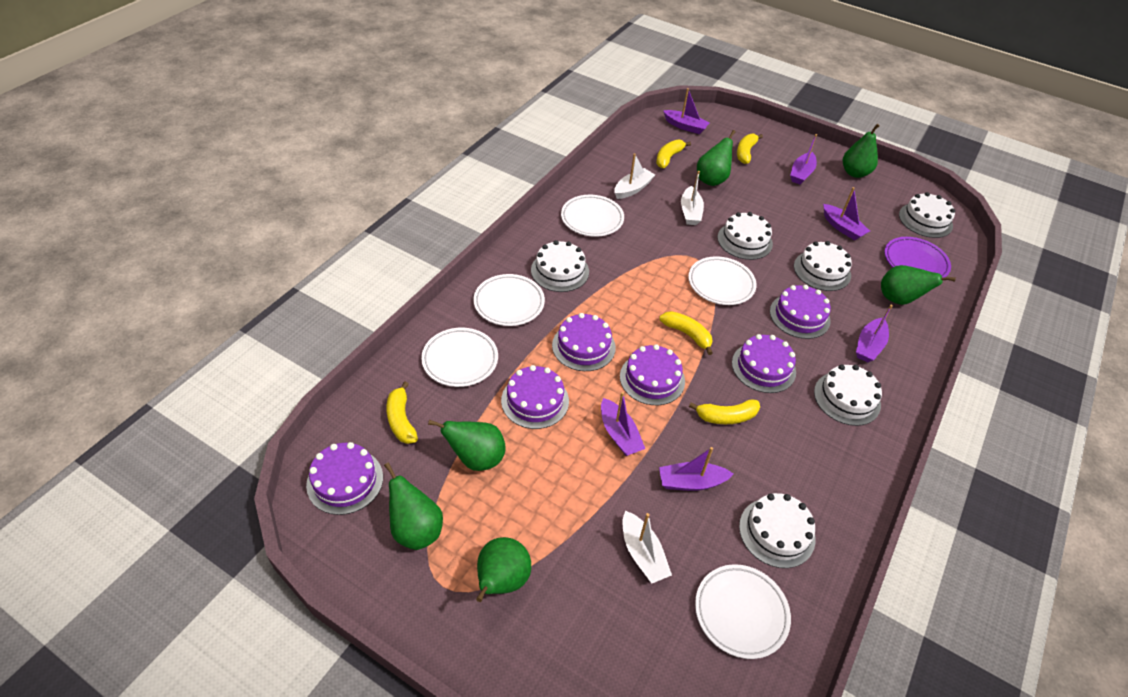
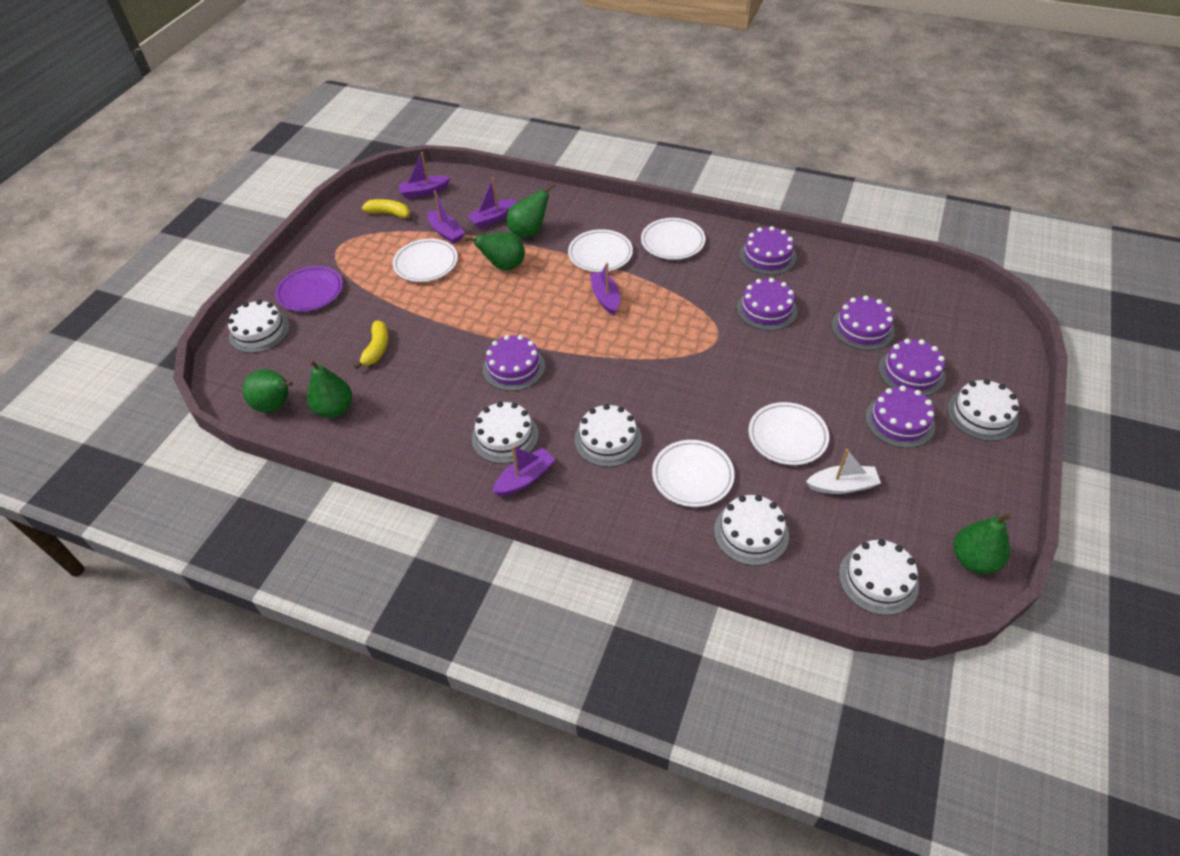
green pear: [384,462,443,550] [428,420,506,471] [476,537,531,602] [697,130,736,186] [843,124,880,178] [881,265,956,305] = 6 -> [242,369,293,413] [307,360,352,418] [464,232,525,270] [507,183,555,238] [954,513,1011,574] = 5
purple boat: [601,392,645,456] [659,447,733,491] [663,88,710,134] [790,134,817,184] [823,187,870,241] [856,305,893,362] = 6 -> [398,152,450,199] [427,191,465,244] [467,177,517,228] [493,446,555,496] [590,262,620,315] = 5
white boat: [614,153,655,199] [622,511,672,583] [681,171,704,225] = 3 -> [806,449,881,494] = 1
yellow banana: [386,382,418,444] [656,140,691,168] [659,311,713,355] [689,399,760,424] [737,134,763,164] = 5 -> [354,320,389,369] [362,199,412,220] = 2

